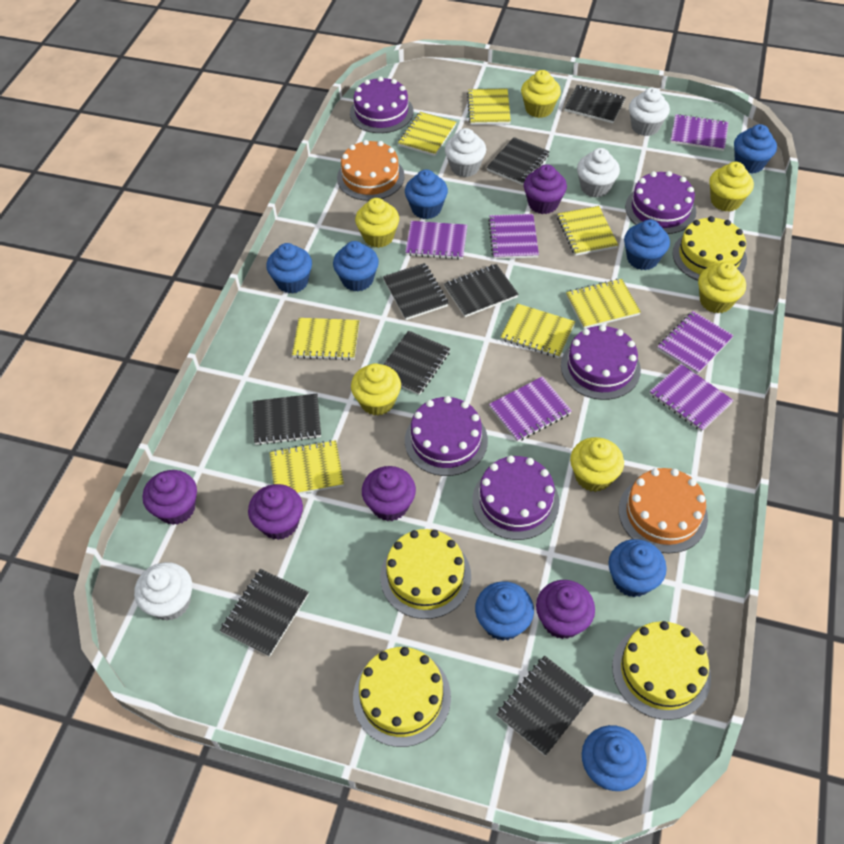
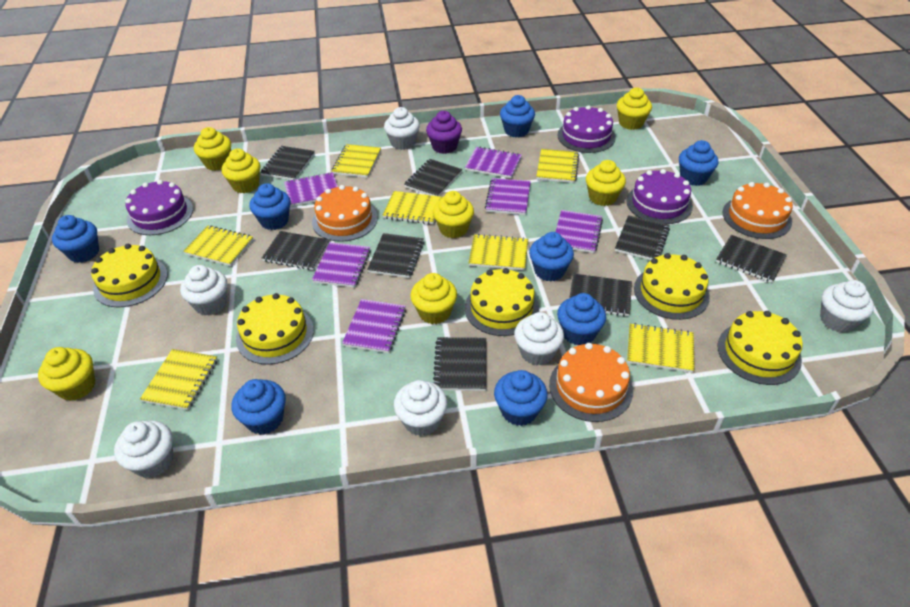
orange cake: [337,140,405,201] [619,468,708,554] = 2 -> [312,185,377,242] [549,343,633,422] [723,182,793,239] = 3
purple cake: [350,76,414,133] [405,396,488,476] [472,456,560,540] [561,325,641,400] [625,171,696,234] = 5 -> [125,180,193,235] [557,105,616,153] [626,169,693,224] = 3
purple cupcake: [143,470,197,525] [248,484,303,540] [362,466,416,521] [524,164,567,214] [536,580,595,639] = 5 -> [426,111,462,154] = 1
white cupcake: [134,562,192,621] [445,128,486,177] [577,148,620,197] [629,88,670,136] = 4 -> [114,420,173,478] [180,265,227,315] [384,107,420,150] [394,380,447,436] [514,312,564,365] [820,280,874,333] = 6
yellow cake: [353,647,451,747] [380,529,471,619] [612,621,711,720] [672,216,747,281] = 4 -> [91,244,167,308] [236,293,314,365] [465,268,539,336] [634,253,710,320] [717,311,803,385] = 5
yellow cupcake: [351,363,401,416] [355,198,399,248] [521,70,561,118] [570,437,624,492] [698,262,746,313] [709,162,754,212] = 6 -> [38,347,95,401] [194,127,231,171] [222,149,260,193] [410,273,457,324] [433,191,474,238] [586,160,626,206] [617,87,652,130] = 7

